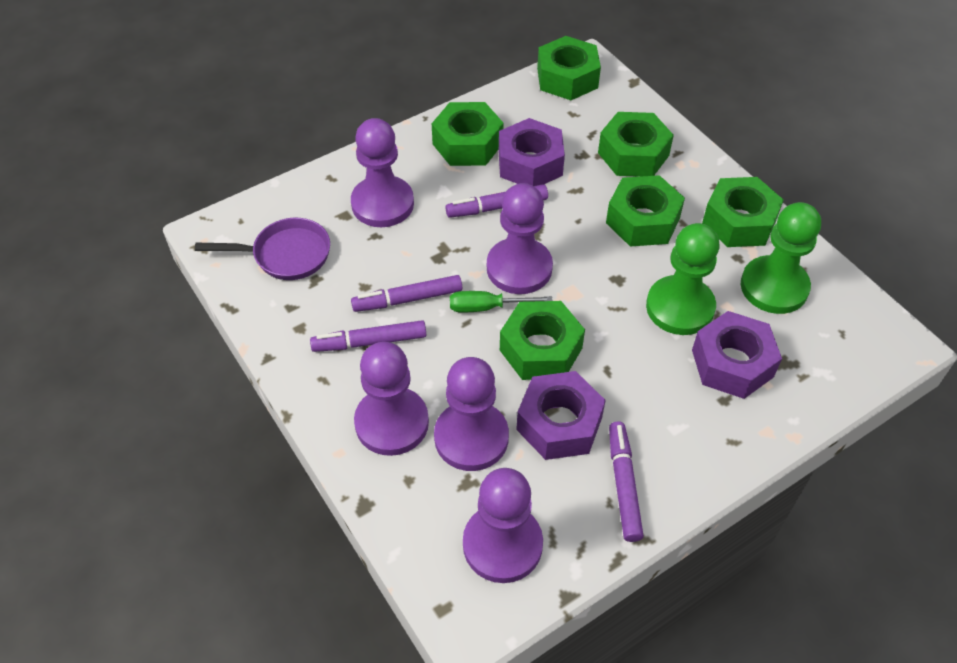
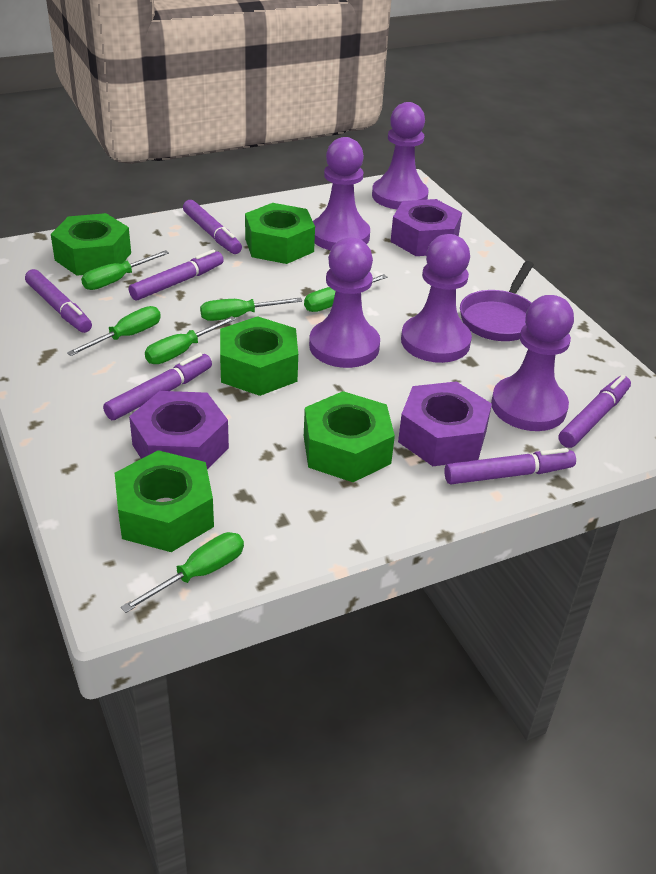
green nut: [432,102,504,166] [500,301,585,380] [537,36,601,100] [598,112,674,177] [606,175,685,246] [702,177,784,247] = 6 -> [51,213,131,276] [115,450,214,552] [220,316,298,396] [245,203,315,264] [304,391,395,482] = 5
green pawn: [646,223,719,335] [741,202,821,314] = 2 -> none = 0
green screwdriver: [450,291,552,313] = 1 -> [67,306,161,356] [81,250,169,290] [121,532,244,613] [145,316,236,364] [200,298,302,321] [304,274,387,312] = 6
purple marker: [310,320,426,352] [351,275,462,312] [446,184,548,218] [609,421,644,542] = 4 -> [25,269,92,333] [103,353,212,420] [129,250,223,301] [183,200,242,254] [444,448,576,484] [558,375,631,448] = 6

